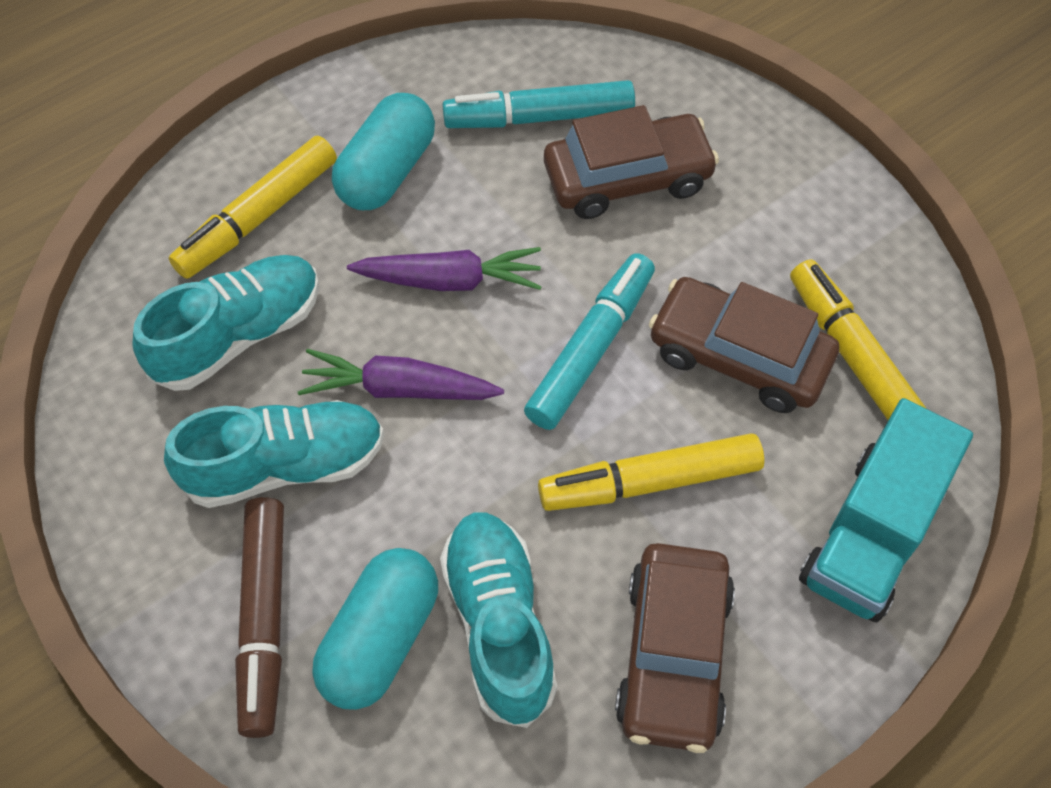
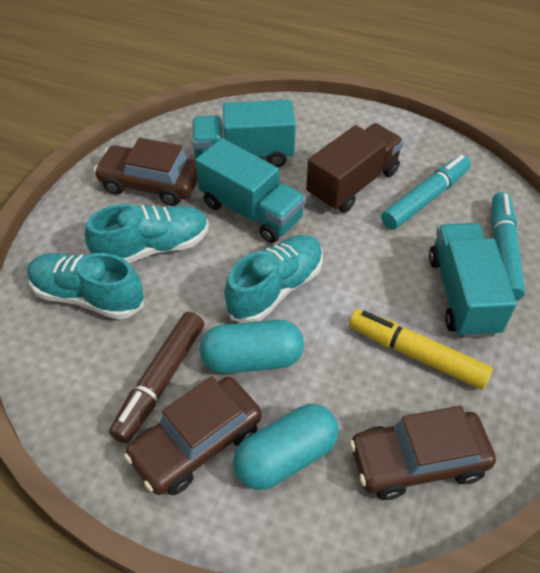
brown truck: none = 0 -> [306,123,404,213] = 1
purple carrot: [298,349,504,400] [347,247,542,291] = 2 -> none = 0
turquoise truck: [799,398,973,622] = 1 -> [192,100,296,167] [195,138,306,243] [429,223,517,338] = 3
yellow marker: [169,136,337,279] [538,433,764,511] [790,260,927,420] = 3 -> [349,309,493,390] = 1

